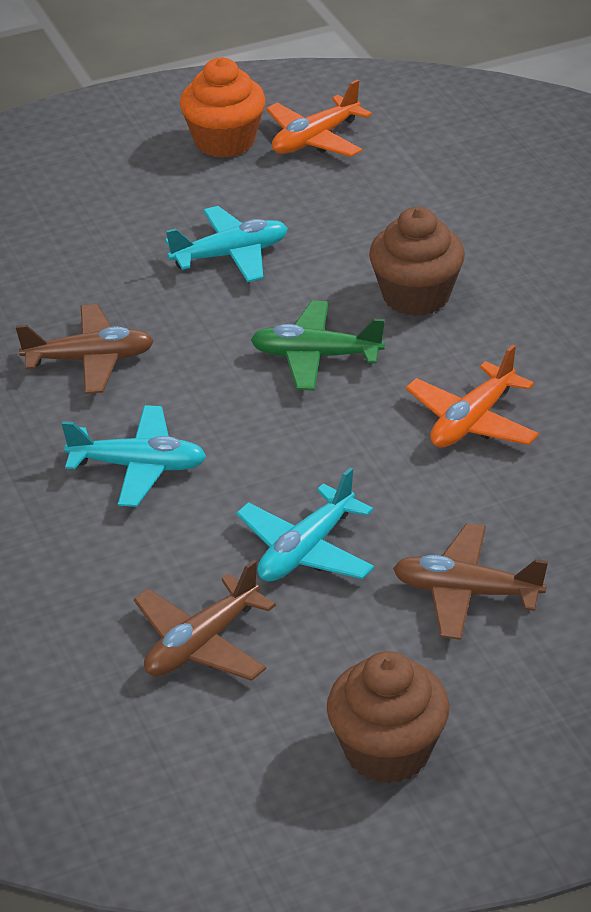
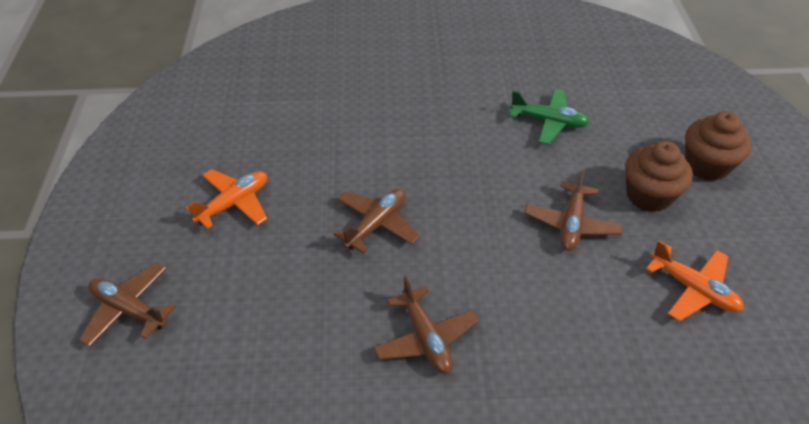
brown plane: [16,304,154,394] [134,560,276,681] [393,523,548,640] = 3 -> [79,262,176,347] [333,189,420,254] [373,276,479,374] [525,169,623,251] = 4
orange cupcake: [180,58,266,158] = 1 -> none = 0
turquoise plane: [62,405,206,507] [165,206,288,282] [236,468,374,582] = 3 -> none = 0

